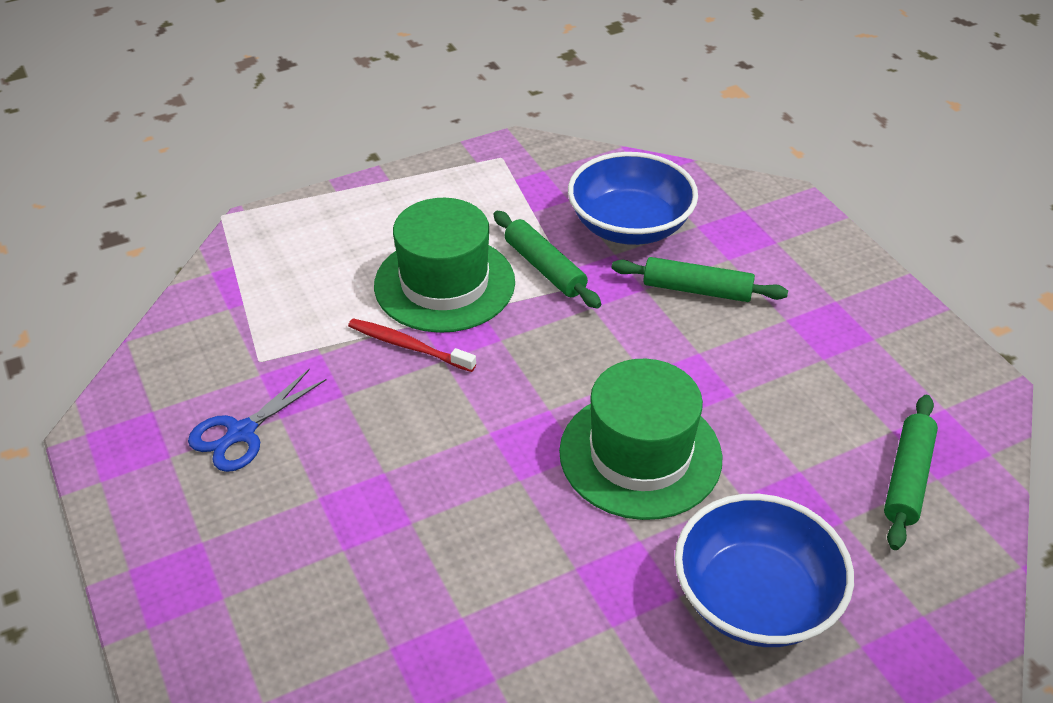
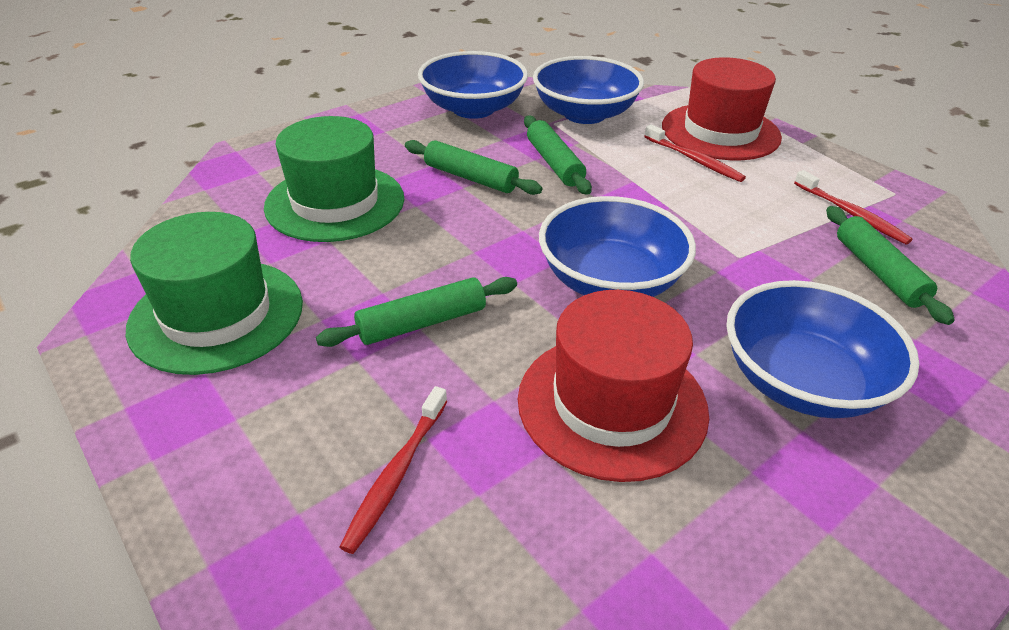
blue bowl: [568,152,698,245] [675,494,854,647] = 2 -> [418,51,528,119] [533,56,644,124] [539,196,696,297] [726,280,920,418] = 4
blue scissors: [188,368,326,472] = 1 -> none = 0
green rolling pin: [493,211,601,309] [612,257,788,302] [884,395,938,550] = 3 -> [316,277,517,347] [405,140,542,195] [524,115,592,195] [826,206,955,325] = 4
red hat: none = 0 -> [518,290,709,482] [662,57,782,160] = 2
red toothbrush: [348,318,476,372] = 1 -> [339,386,448,554] [644,124,746,182] [794,170,913,244] = 3

